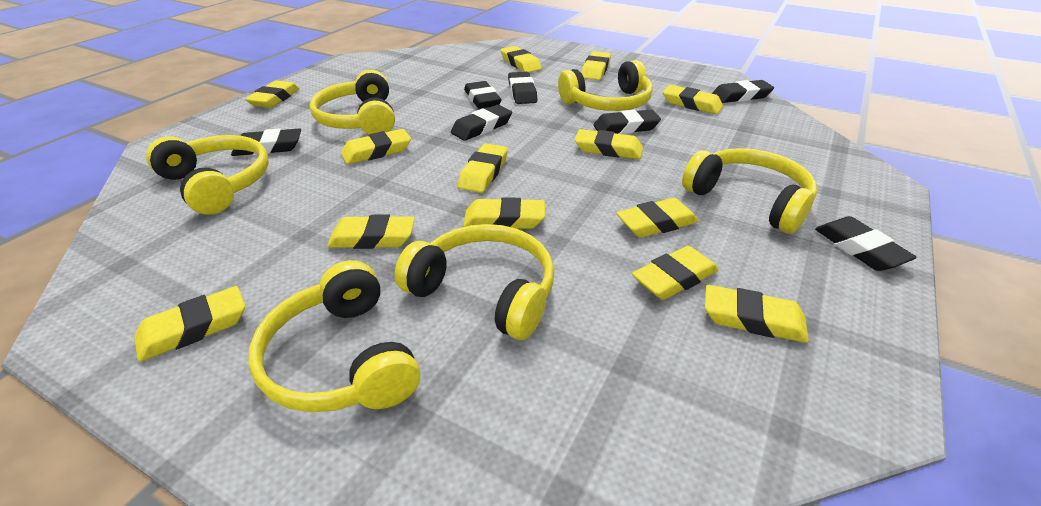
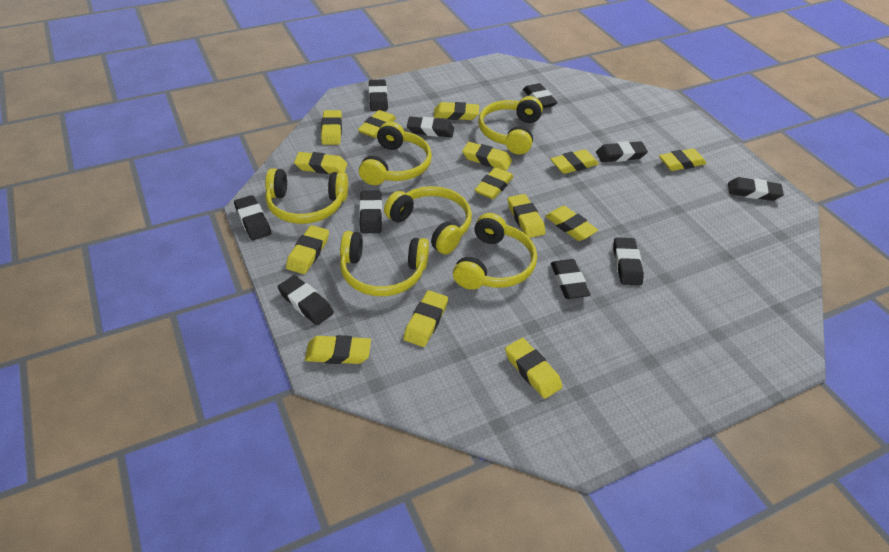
black eraser: [231,128,301,156] [451,105,512,141] [464,81,501,109] [508,72,538,104] [593,110,661,134] [712,80,774,103] [815,216,917,271] = 7 -> [234,195,271,240] [278,275,334,325] [359,190,382,233] [368,80,388,111] [407,116,454,138] [523,83,558,108] [551,259,590,299] [596,141,648,162] [613,237,644,285] [728,177,784,201] = 10
yellow eraser: [134,286,245,362] [245,80,299,108] [327,215,415,249] [341,129,411,164] [458,143,508,193] [463,197,545,229] [501,46,542,73] [575,129,643,159] [581,51,611,80] [616,198,699,238] [632,246,719,300] [663,85,723,114] [705,285,809,343] = 13 -> [286,225,329,274] [294,152,347,174] [305,335,371,364] [321,110,342,145] [358,110,396,138] [403,290,448,347] [433,102,479,120] [462,142,512,170] [475,167,514,199] [505,338,563,399] [508,194,546,238] [545,206,598,241] [551,149,599,174] [659,148,706,171] = 14

